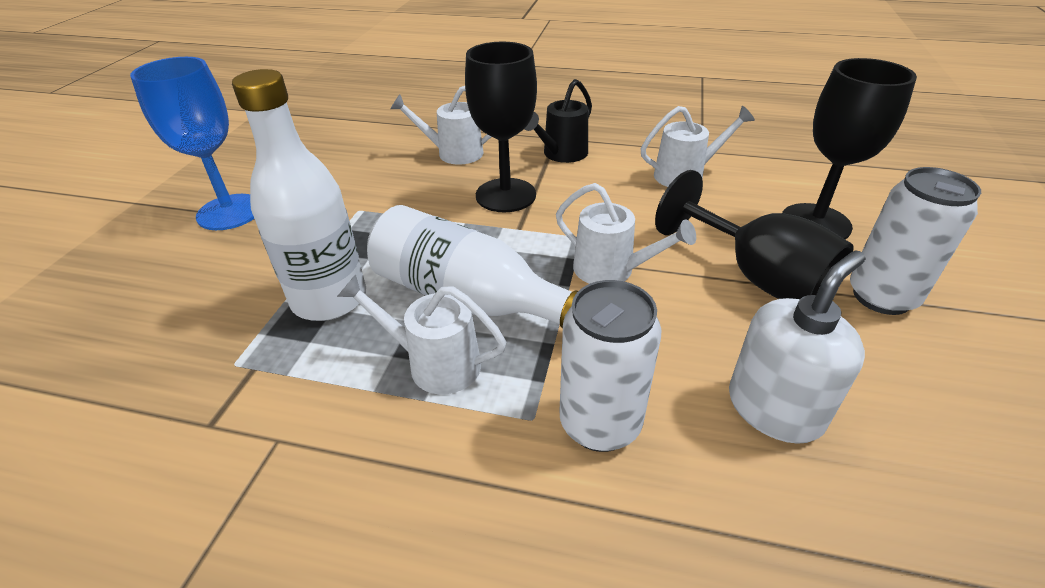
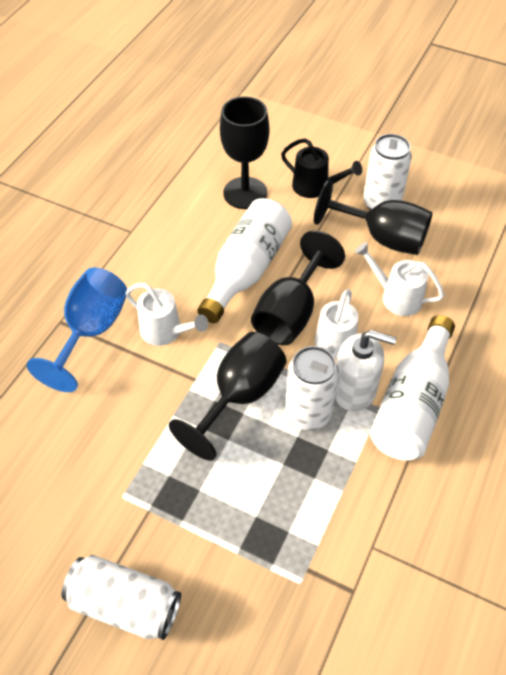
black goblet: [465,42,537,212] [655,170,854,299] [782,58,917,239] = 3 -> [169,332,287,461] [220,96,269,209] [251,231,345,345] [314,179,432,255] = 4
white can: [559,280,662,452] [850,167,981,315] = 2 -> [62,555,181,640] [285,346,339,430] [363,134,412,210] = 3
white watering can: [337,274,506,394] [390,86,492,165] [556,183,696,284] [640,106,755,187] = 4 -> [126,283,208,346] [315,289,358,359] [355,242,444,316] = 3

